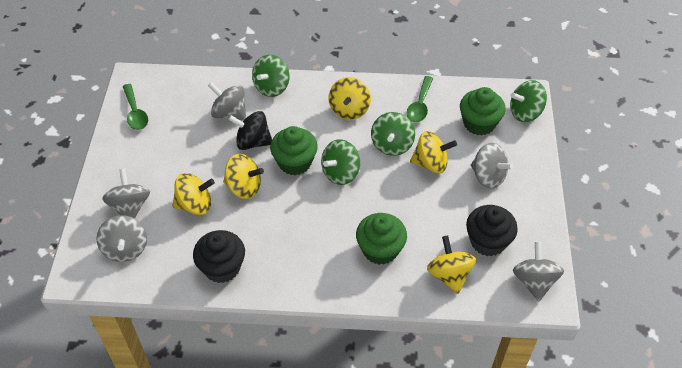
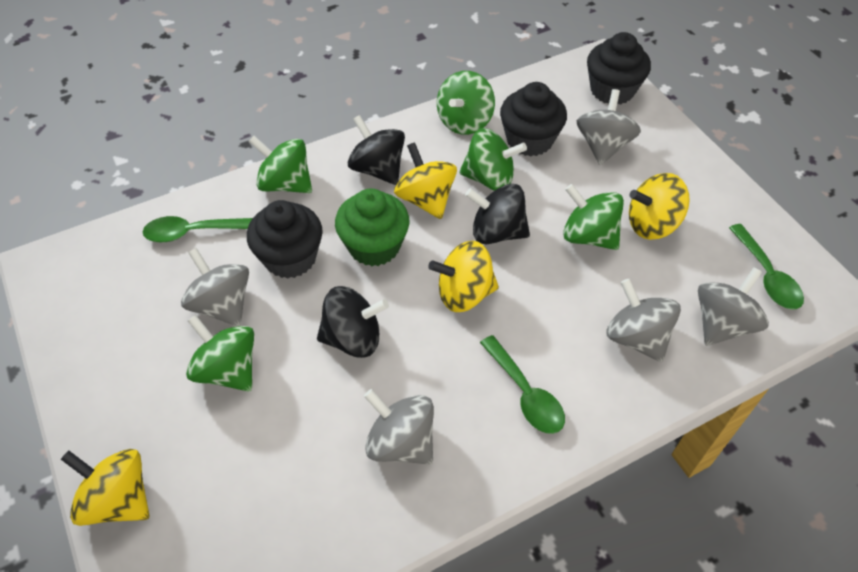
black cupcake: [193,230,245,283] [466,205,518,256] = 2 -> [247,200,323,279] [500,82,567,156] [587,32,651,104] = 3
black spinning top: [228,111,272,150] = 1 -> [317,286,389,358] [348,115,405,185] [465,184,530,245] = 3
green cupcake: [270,126,318,175] [356,213,407,265] [460,87,506,136] = 3 -> [335,188,410,266] = 1
green spinning top: [252,55,290,97] [321,139,360,185] [371,112,415,156] [510,80,547,122] = 4 -> [186,315,254,391] [248,136,312,193] [437,71,495,135] [459,128,527,191] [563,184,624,250] = 5
green spoon: [123,84,148,130] [407,76,433,122] = 2 -> [143,216,252,242] [480,335,565,434] [729,224,804,310] = 3
yellow spinning top: [172,173,215,215] [223,154,264,199] [329,77,371,120] [410,131,457,173] [427,235,476,294] = 5 -> [61,449,149,526] [394,142,457,219] [428,241,499,312] [629,173,690,240] = 4

